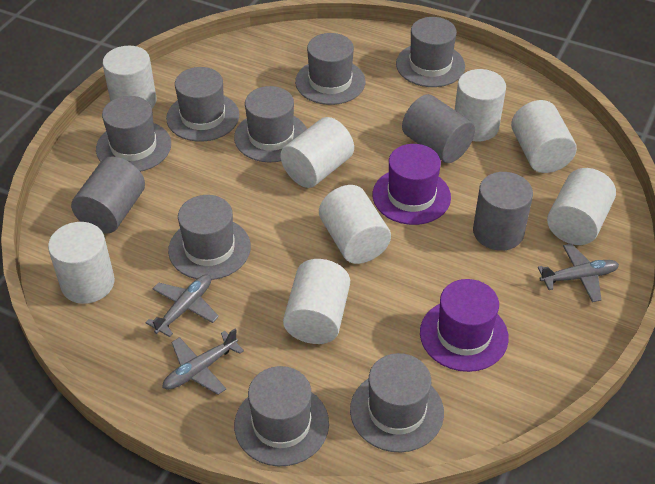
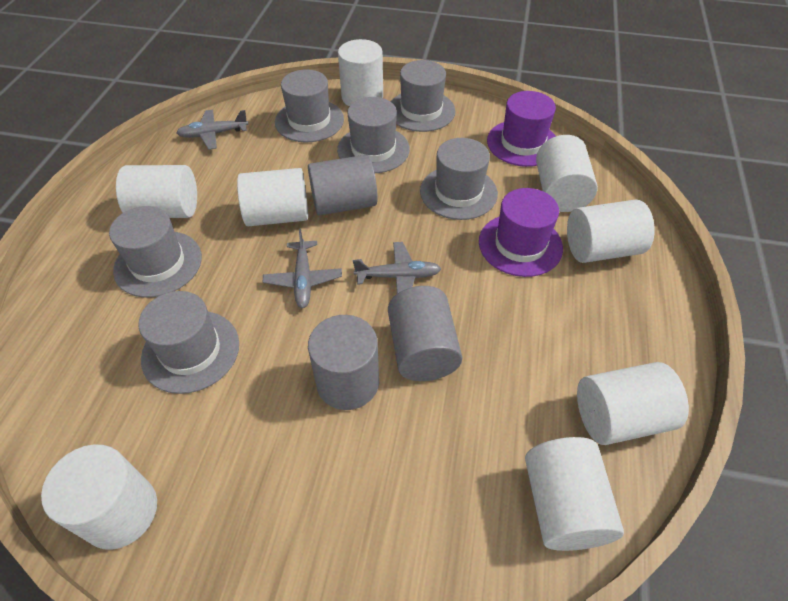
grey hat: [96,96,171,172] [166,67,239,142] [168,195,251,280] [234,86,307,163] [234,366,329,466] [295,33,365,105] [350,353,444,453] [396,17,465,87] = 8 -> [109,206,202,298] [138,291,239,394] [275,69,344,143] [337,97,410,173] [391,60,455,132] [420,138,498,220] = 6

